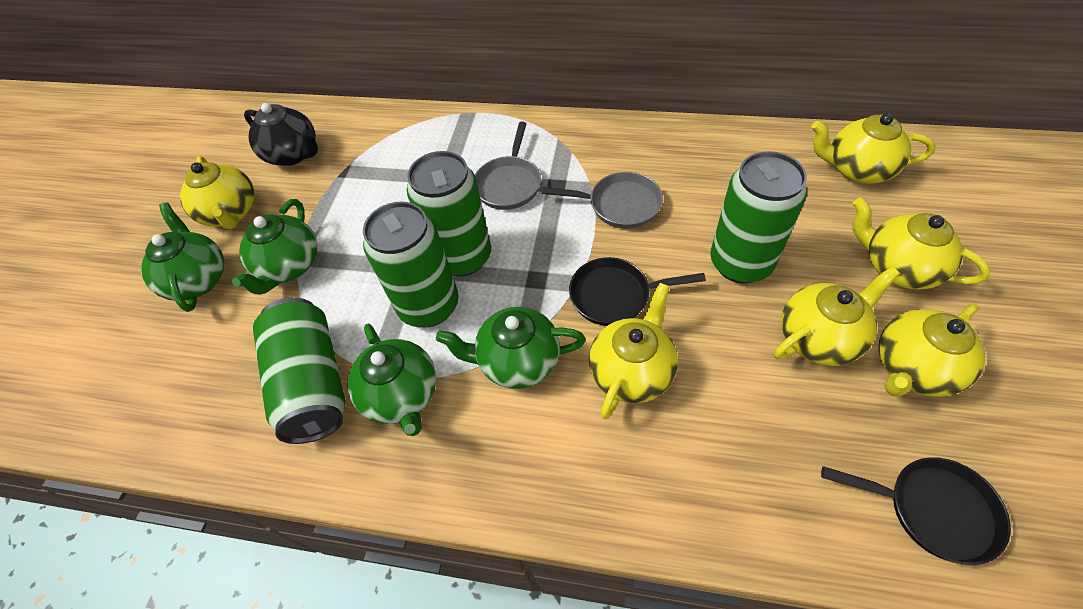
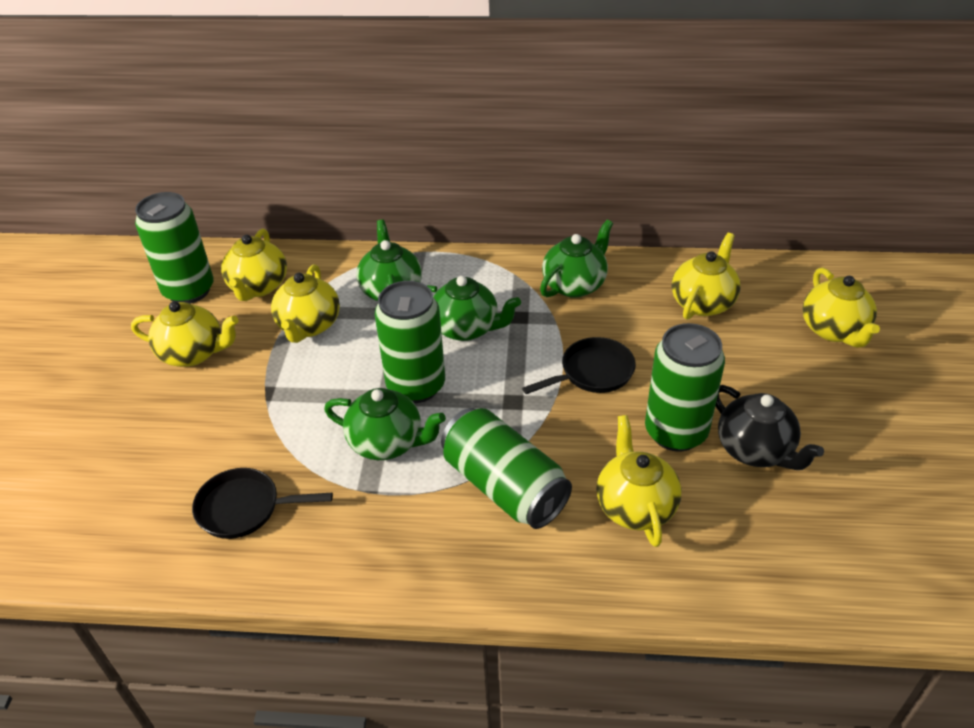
grey pan: [475,121,541,210] [542,172,663,229] = 2 -> none = 0

